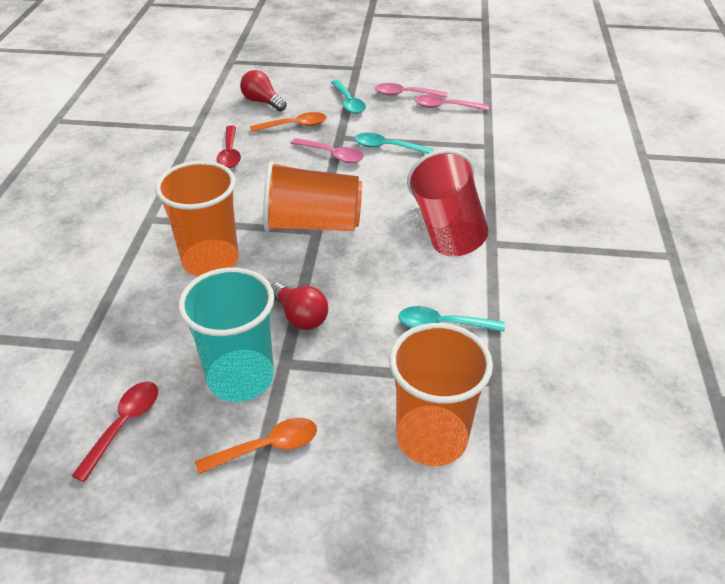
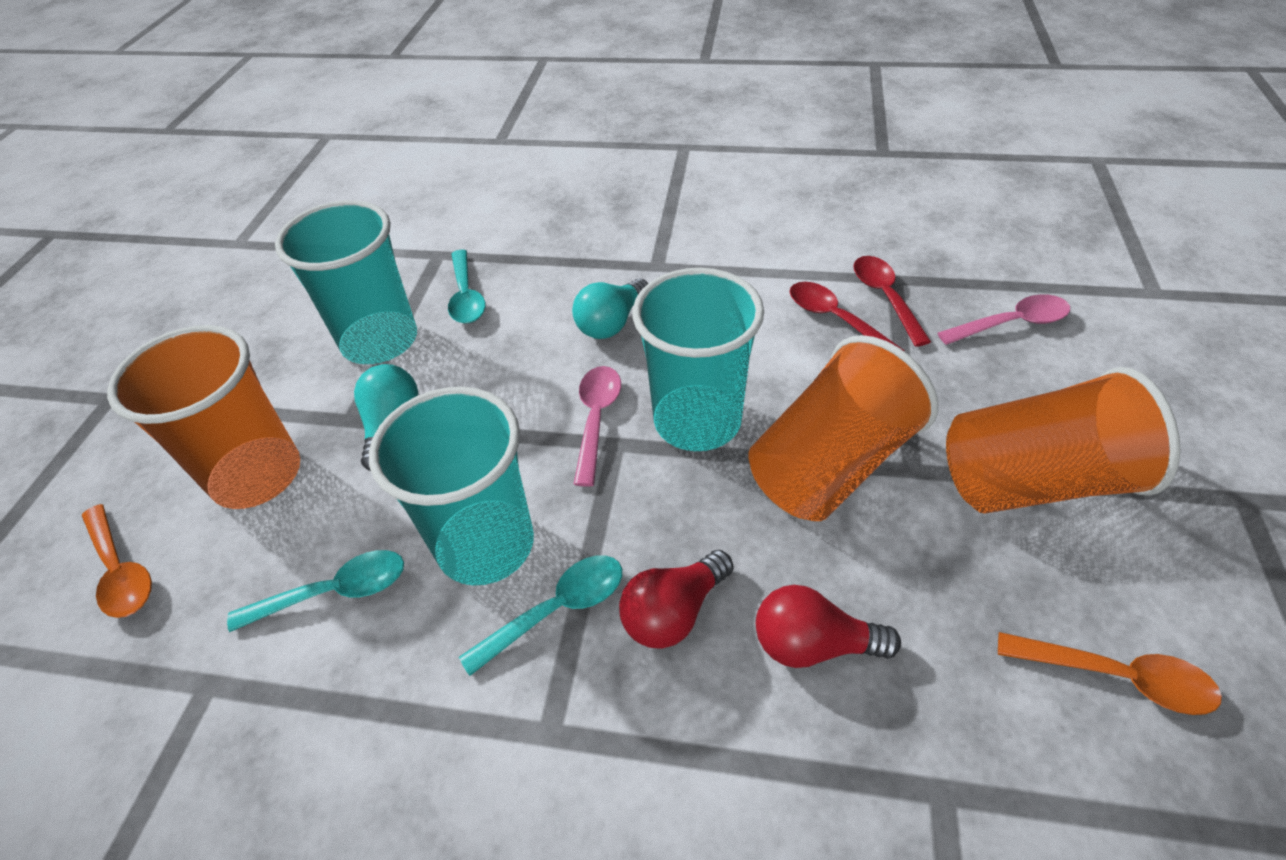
pink spoon: [291,138,364,163] [375,83,448,98] [415,95,489,111] = 3 -> [574,366,621,487] [938,294,1070,345] = 2
red cup: [407,149,489,256] = 1 -> none = 0
turquoise cup: [178,267,274,402] = 1 -> [275,200,417,364] [369,387,534,586] [633,268,764,451] = 3
turquoise light bulb: none = 0 -> [354,364,418,471] [572,278,648,339] = 2

